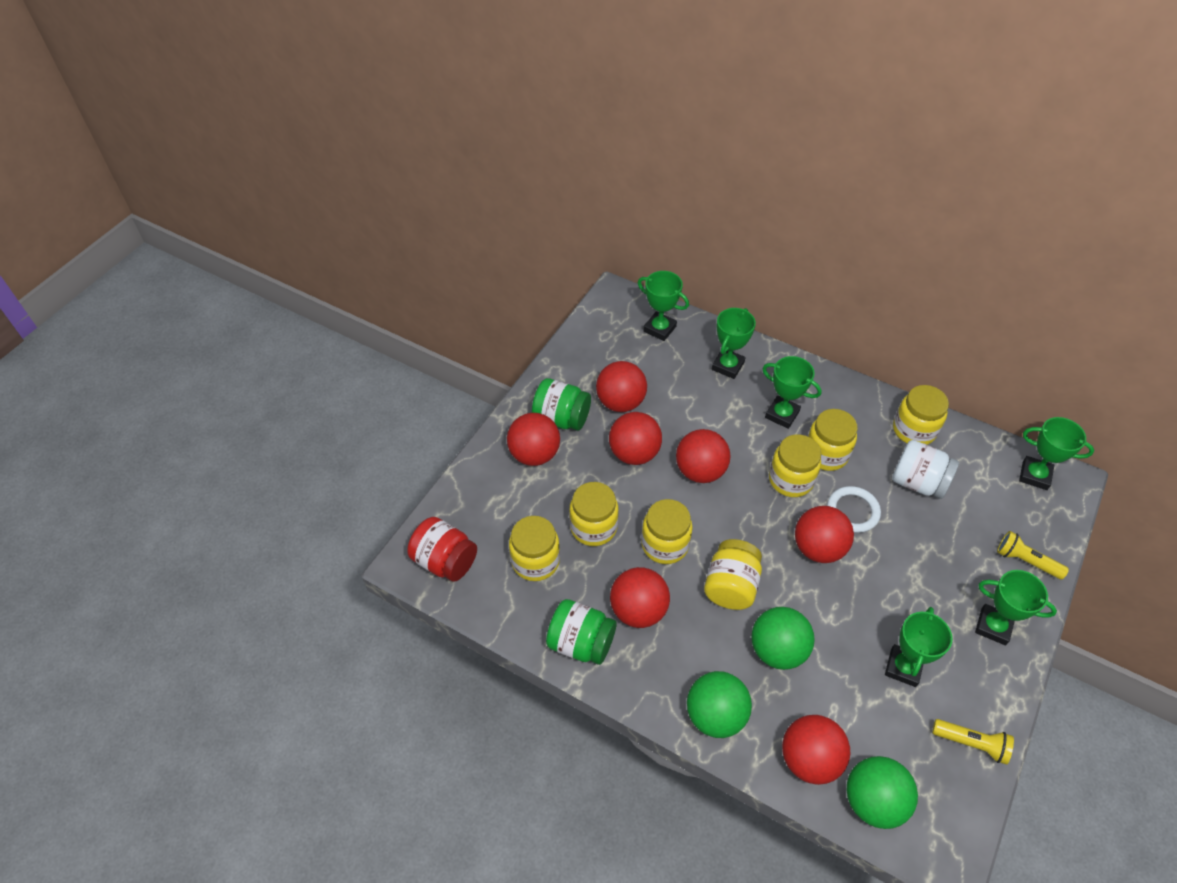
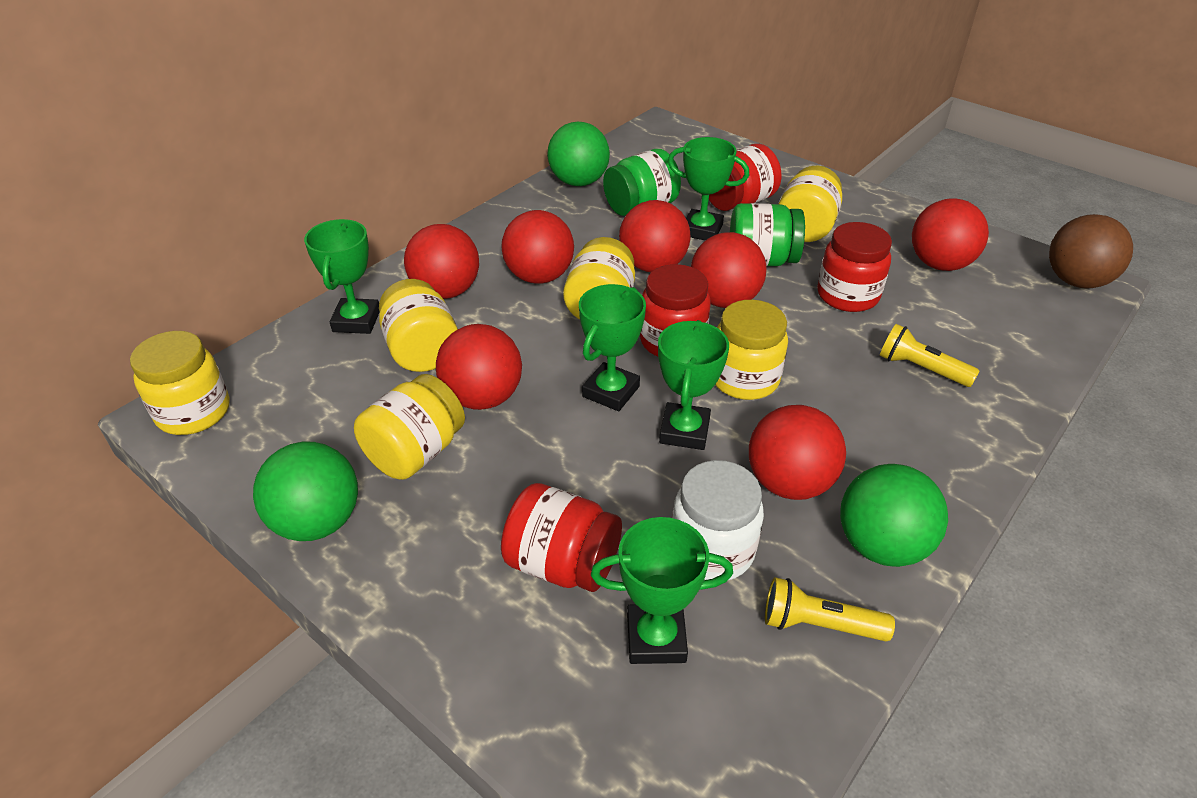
brown ball: none = 0 -> [1049,214,1133,289] = 1
green trophy: [638,271,689,341] [712,308,756,379] [762,356,822,429] [885,607,953,687] [975,570,1057,645] [1019,417,1094,490] = 6 -> [304,219,380,334] [579,284,646,411] [591,517,733,664] [658,320,729,450] [668,137,749,240] = 5
red jar: [407,517,477,582] = 1 -> [501,483,622,592] [640,264,710,357] [709,144,781,211] [817,222,892,312] = 4
white ring: [827,486,881,533] = 1 -> none = 0
yellow jar: [509,516,560,581] [569,482,619,546] [641,499,693,564] [704,539,762,610] [769,434,821,497] [808,409,858,471] [893,385,949,445] = 7 -> [130,331,229,435] [354,374,465,480] [379,279,458,372] [563,237,635,320] [715,300,788,400] [779,165,842,242] = 6

